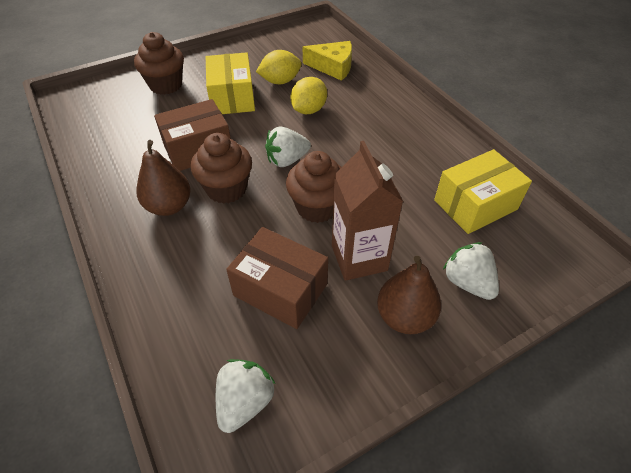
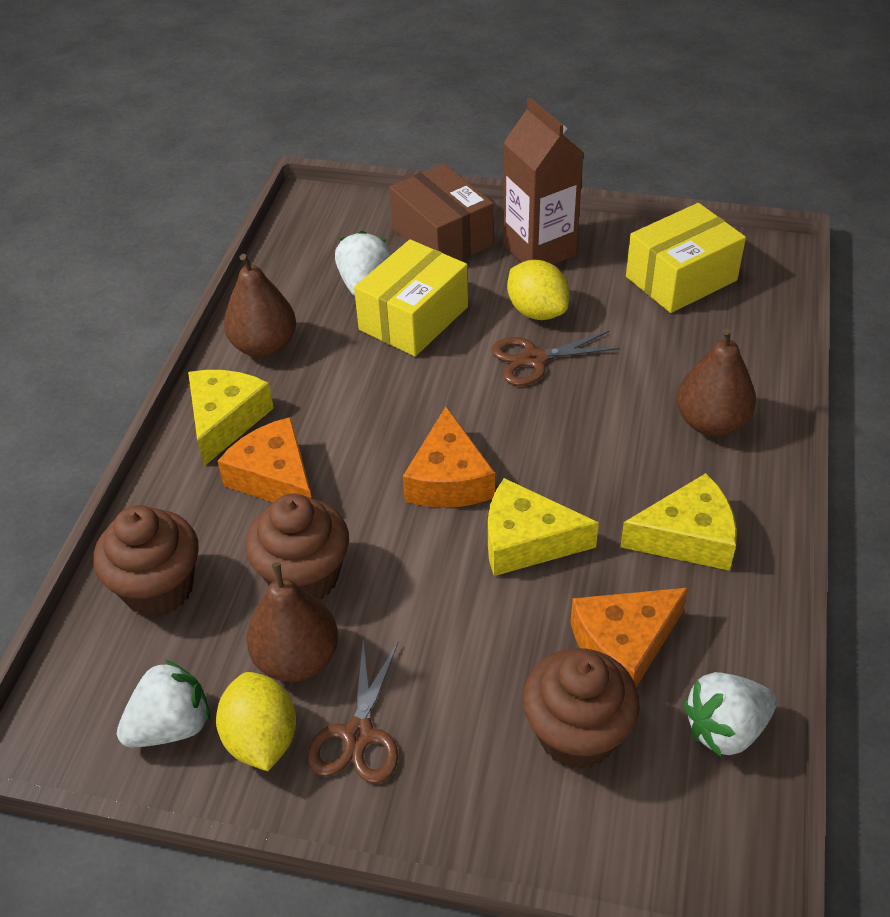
brown box: [154,99,231,171] [226,227,328,329] = 2 -> [389,164,493,261] = 1
brown pear: [136,140,191,216] [377,256,441,334] = 2 -> [224,254,296,358] [246,562,338,682] [677,328,756,436] = 3
brown scissors: none = 0 -> [308,640,399,784] [491,331,620,386] = 2
orange cheese: none = 0 -> [217,417,311,502] [403,407,495,508] [570,588,688,687] = 3
yellow cheese: [303,41,352,81] = 1 -> [188,370,274,466] [488,478,599,576] [620,473,737,571] = 3

